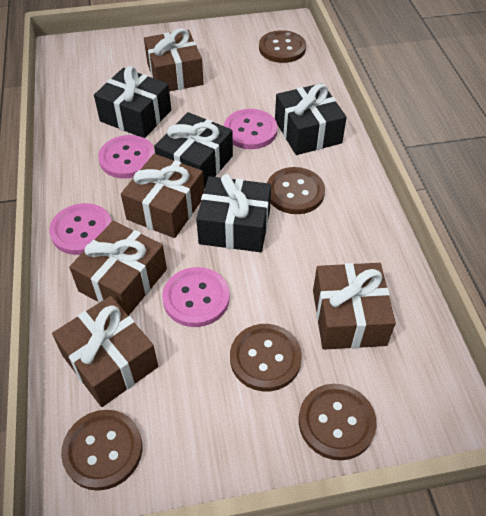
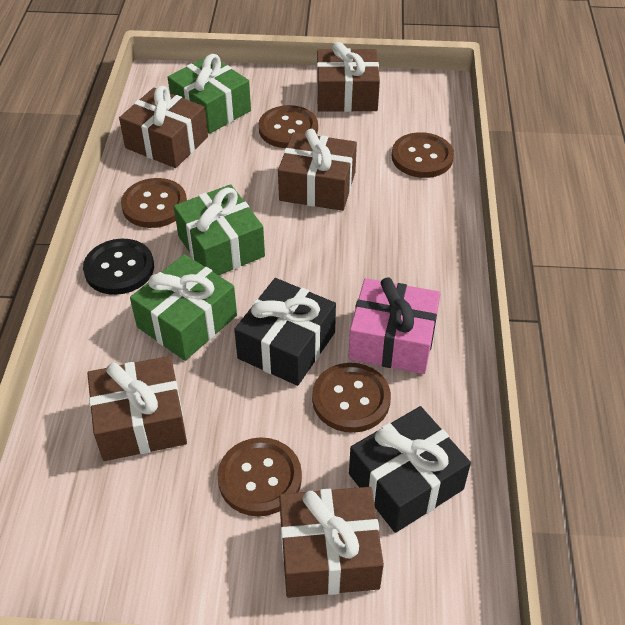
black button: none = 0 -> [83,239,154,295] = 1
black gift: [94,66,171,138] [154,112,233,189] [196,174,271,252] [275,83,347,155] = 4 -> [234,278,336,386] [349,406,471,533] = 2
green gift: none = 0 -> [130,254,237,361] [168,54,251,134] [174,184,265,275] = 3
pink button: [49,203,112,255] [98,135,155,179] [162,267,230,327] [224,109,277,149] = 4 -> none = 0
pink gift: none = 0 -> [348,277,441,374] = 1

